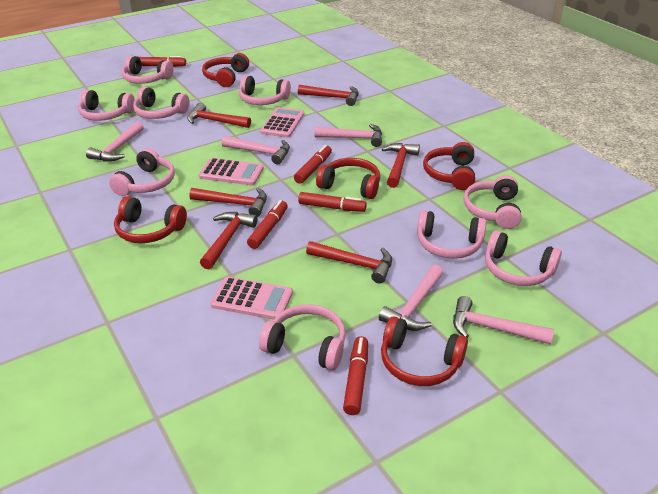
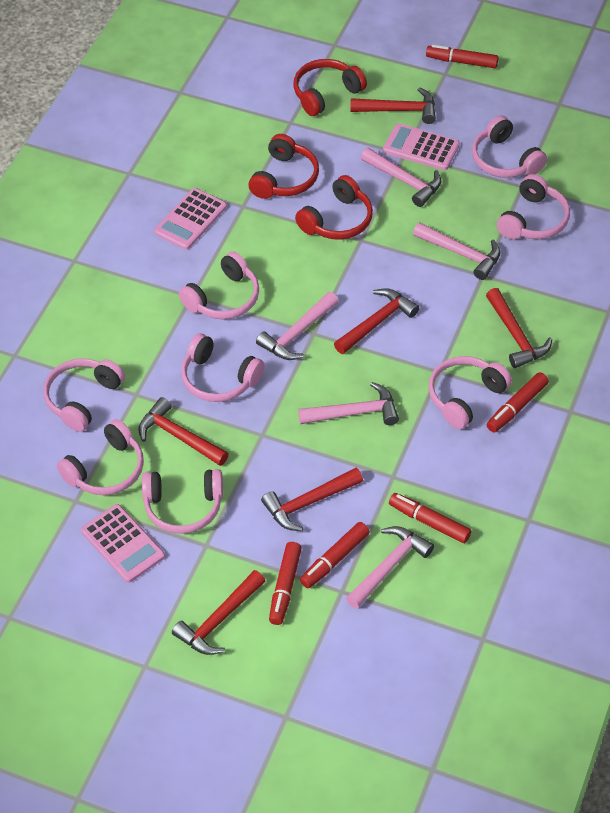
pink headphones: [78,90,135,121] [109,148,175,196] [121,56,173,84] [133,87,190,119] [239,75,291,105] [259,304,346,370] [417,210,487,259] [463,175,522,229] [485,230,562,286] = 9 -> [43,358,125,432] [57,419,144,495] [142,469,223,534] [179,252,259,319] [181,333,264,402] [428,356,512,429] [472,115,547,178] [497,174,570,239] = 8
red headphones: [114,196,187,243] [202,53,249,87] [316,158,380,199] [381,316,468,386] [423,142,475,190] = 5 -> [248,134,319,199] [294,59,367,116] [295,175,373,240] = 3

